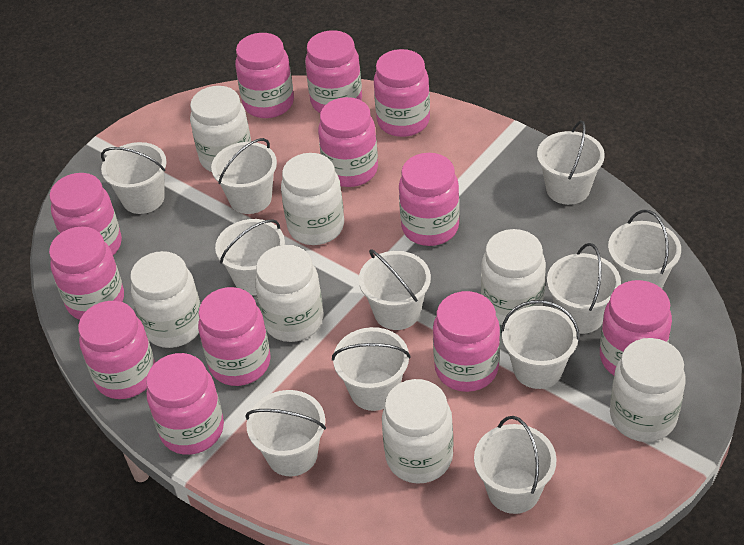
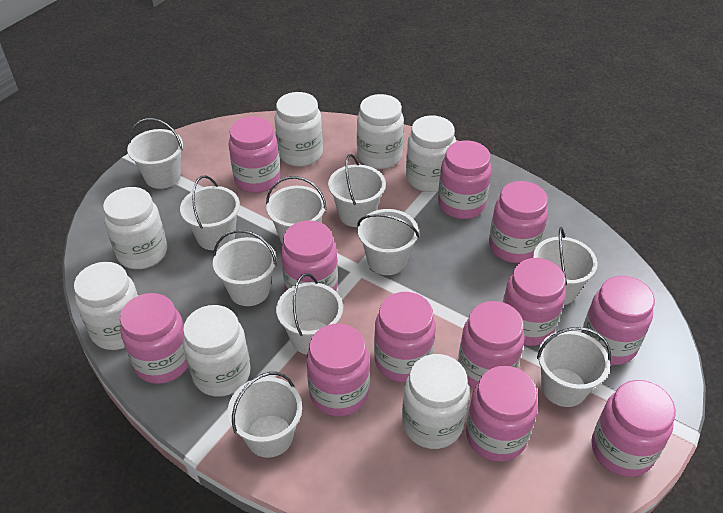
white bucket: [101,142,167,214] [211,138,277,214] [215,219,285,296] [245,390,326,476] [332,327,411,411] [359,249,431,330] [474,416,557,514] [501,300,580,389] [537,120,605,205] [547,243,621,334] [608,210,681,289] = 11 -> [127,118,183,189] [180,176,240,250] [213,230,277,306] [228,372,302,458] [266,176,326,244] [276,273,343,355] [328,154,386,227] [357,209,419,275] [533,227,598,305] [537,327,611,407] = 10

